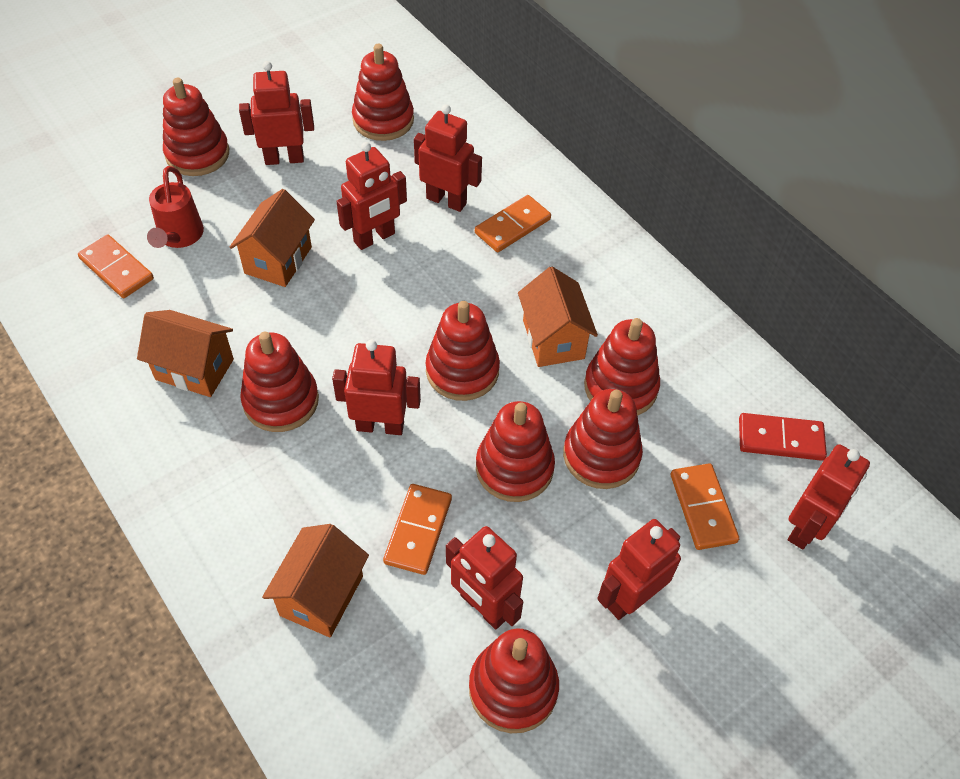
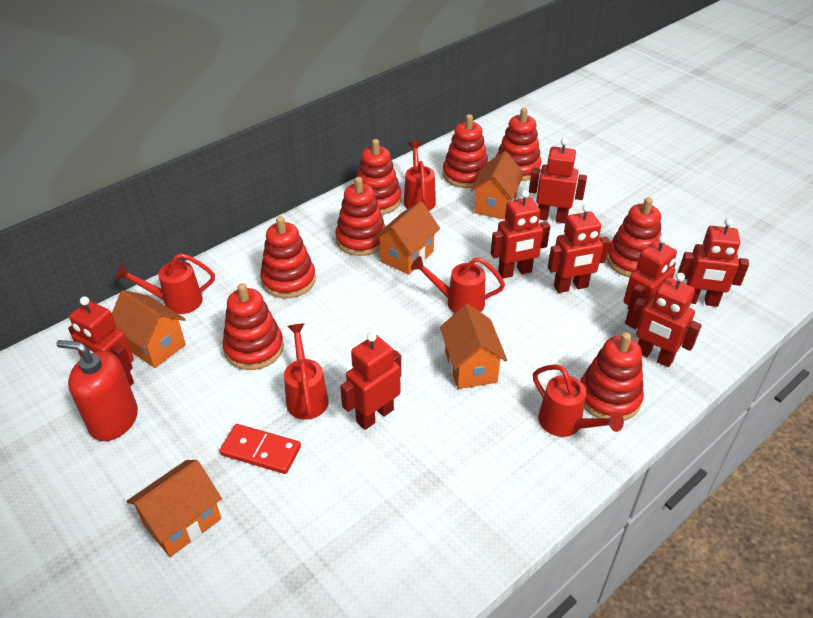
orange domino: [78,235,154,298] [383,484,452,575] [475,195,551,252] [671,463,739,550] = 4 -> none = 0
orange house: [137,310,234,397] [229,189,315,287] [262,524,369,638] [518,267,598,367] = 4 -> [112,290,186,368] [127,460,222,557] [374,201,440,275] [440,304,507,389] [471,151,524,220] = 5
red robot: [239,61,314,165] [332,340,421,435] [336,142,407,250] [414,104,482,212] [446,526,523,629] [597,519,681,620] [788,444,870,549] = 7 -> [68,296,134,386] [340,332,401,430] [491,190,550,278] [529,138,587,223] [548,204,610,293] [624,235,677,329] [629,273,702,367] [678,218,749,307] = 8
red soap dispenser: none = 0 -> [56,340,138,441] = 1
red watering can: [147,166,204,248] = 1 -> [115,253,215,314] [284,323,329,420] [404,141,436,211] [411,256,505,313] [533,364,624,437] = 5

